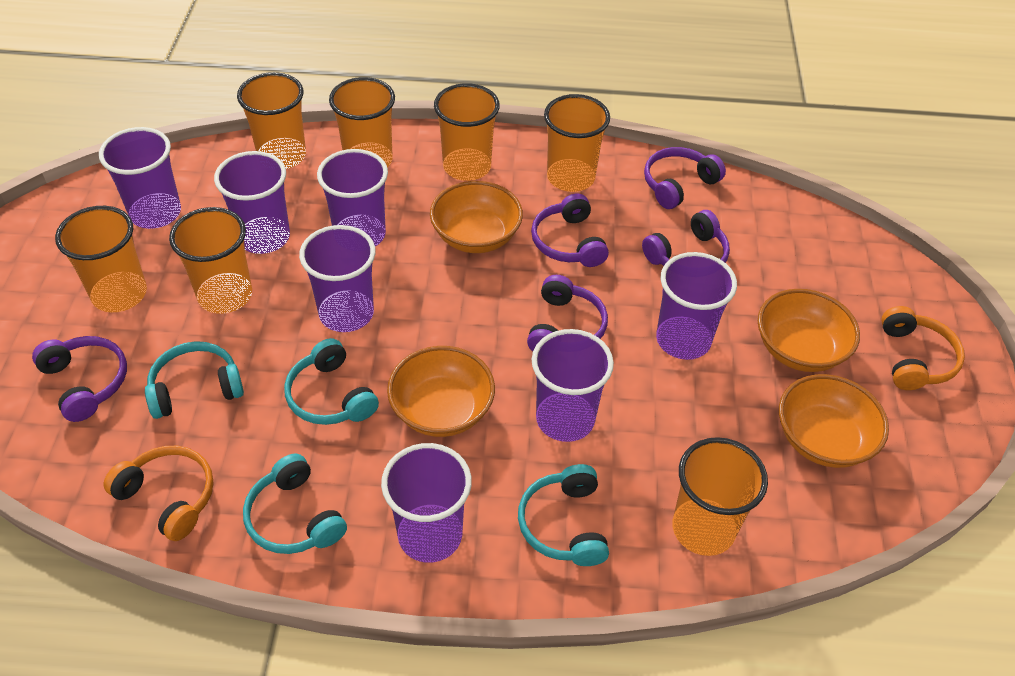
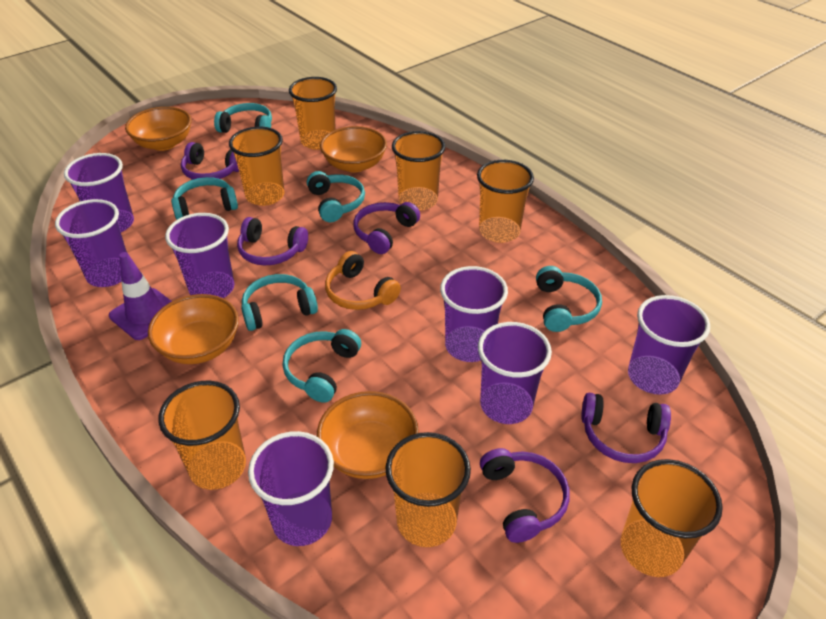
orange headphones: [103,446,213,541] [881,306,965,390] = 2 -> [325,251,401,310] = 1
purple traffic cone: none = 0 -> [109,252,172,340] = 1
turquoise headphones: [145,341,244,419] [243,454,347,554] [284,338,379,425] [518,464,609,566] = 4 -> [171,177,238,220] [214,103,272,133] [241,274,318,331] [283,329,361,403] [307,171,365,222] [536,266,602,332] = 6

